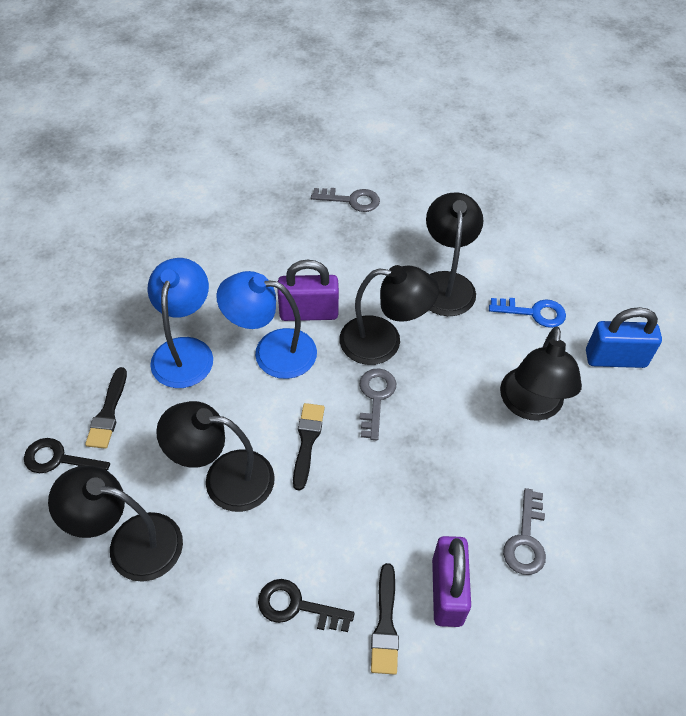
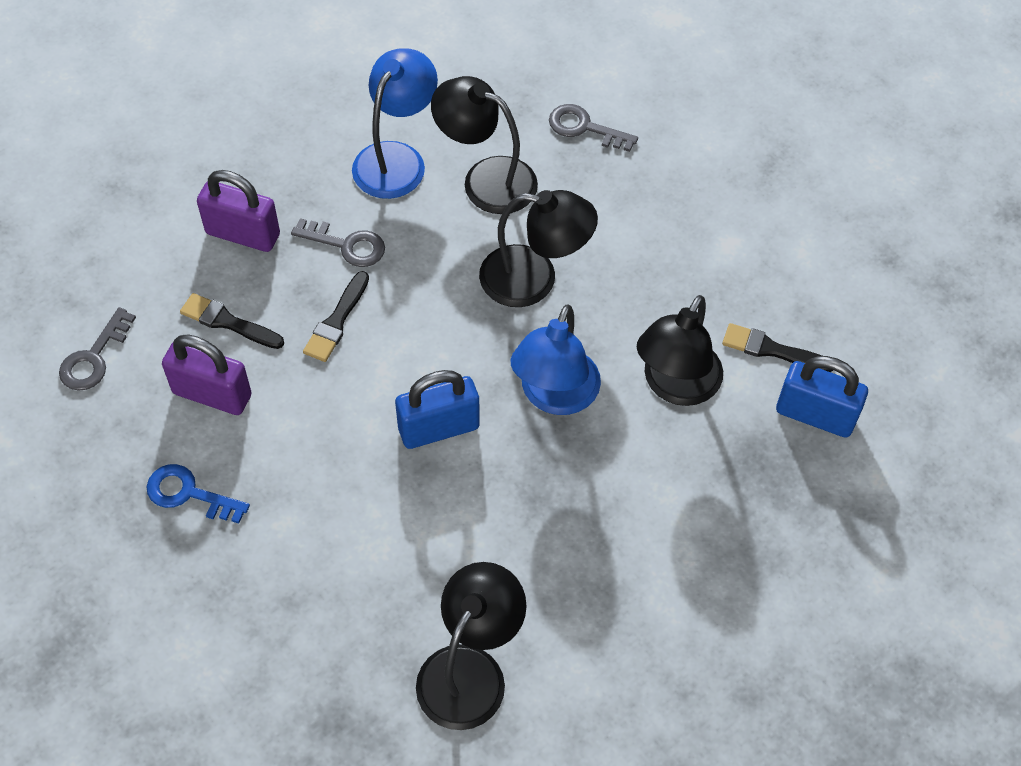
black key: [24,438,110,473] [258,579,355,632] = 2 -> none = 0
black lamp: [48,466,183,582] [156,401,275,512] [339,265,439,365] [426,192,483,316] [500,327,582,421] = 5 -> [416,562,527,730] [431,76,538,214] [479,190,598,307] [637,295,723,406] = 4
blue padlock: [586,307,662,368] = 1 -> [395,370,480,449] [776,356,868,438] = 2

